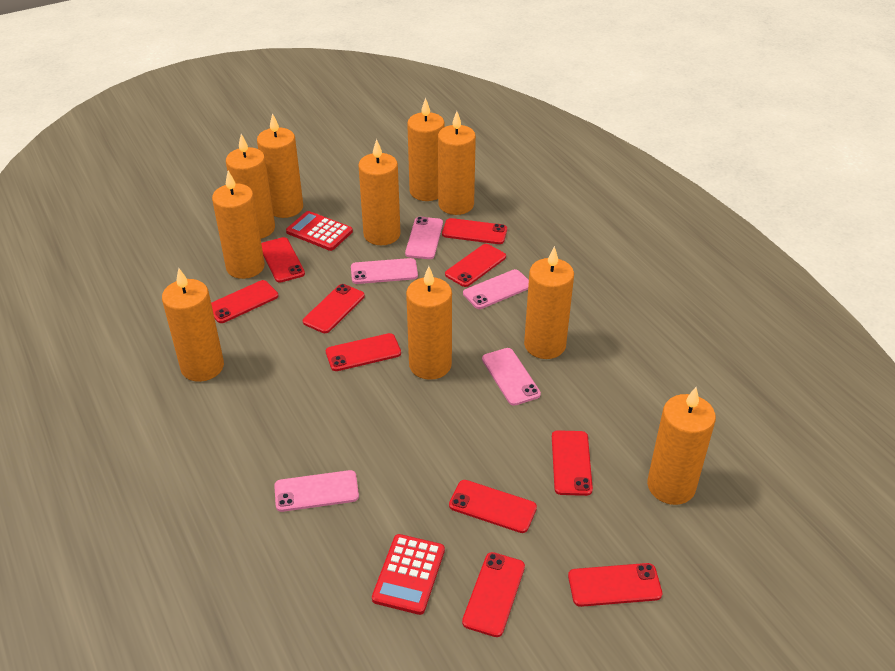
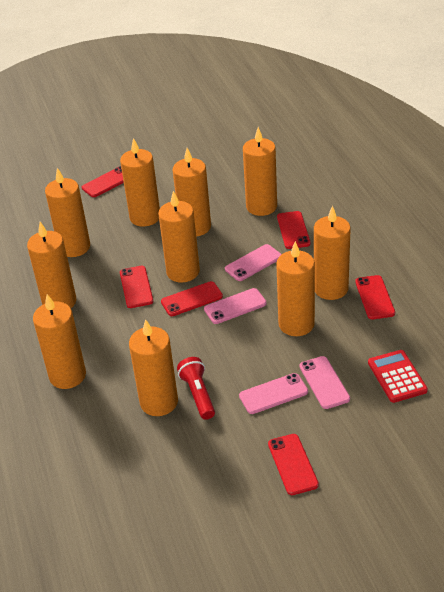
pink phone: [274,470,359,512] [351,258,418,284] [405,217,443,259] [463,269,529,309] [482,348,541,406] = 5 -> [204,288,267,324] [225,244,282,281] [239,373,308,414] [300,356,350,409] = 4
red calculator: [286,211,353,251] [372,534,445,615] = 2 -> [368,350,428,403] = 1
red flashlight: none = 0 -> [177,357,215,420] = 1
red phone: [211,280,278,323] [261,237,305,283] [303,284,365,333] [326,333,401,371] [442,218,507,244] [445,244,506,287] [449,480,537,533] [462,552,525,637] [552,430,593,496] [568,563,662,607] = 10 -> [82,166,124,197] [120,266,153,308] [161,281,223,316] [268,434,319,495] [277,211,310,249] [355,275,395,319] = 6

